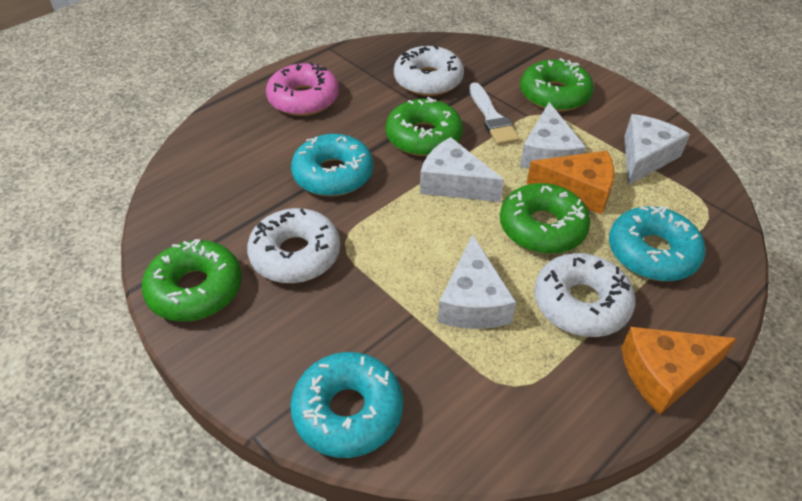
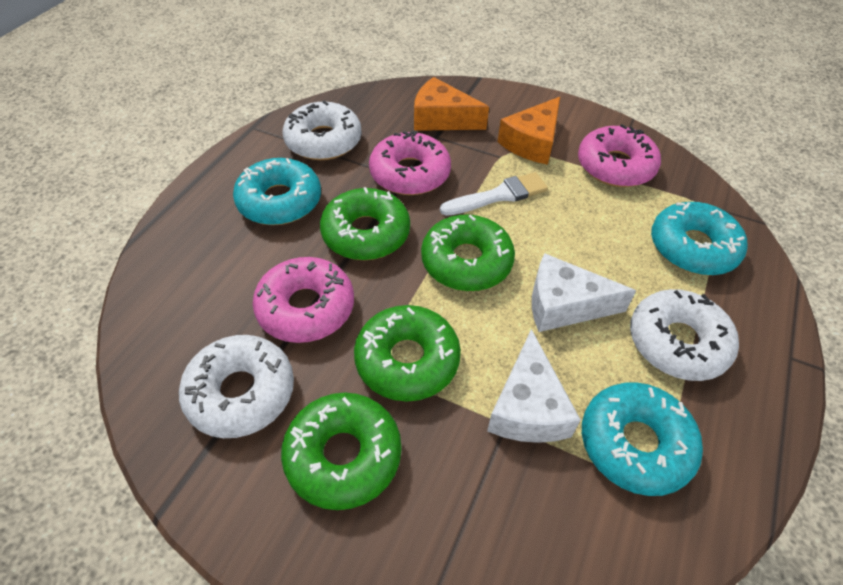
pink donut: [266,62,339,116] = 1 -> [253,257,354,343] [369,130,451,195] [578,124,661,187] = 3
white cheese: [420,137,504,202] [438,235,516,329] [520,102,586,169] [624,114,690,185] = 4 -> [487,329,581,443] [532,253,636,332] = 2

